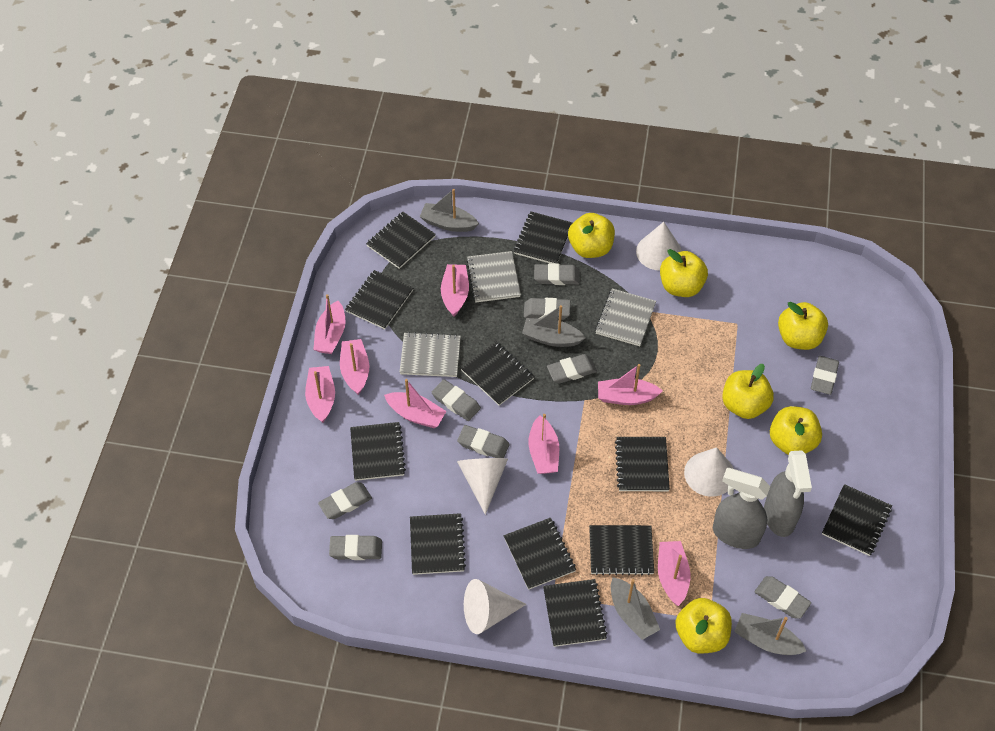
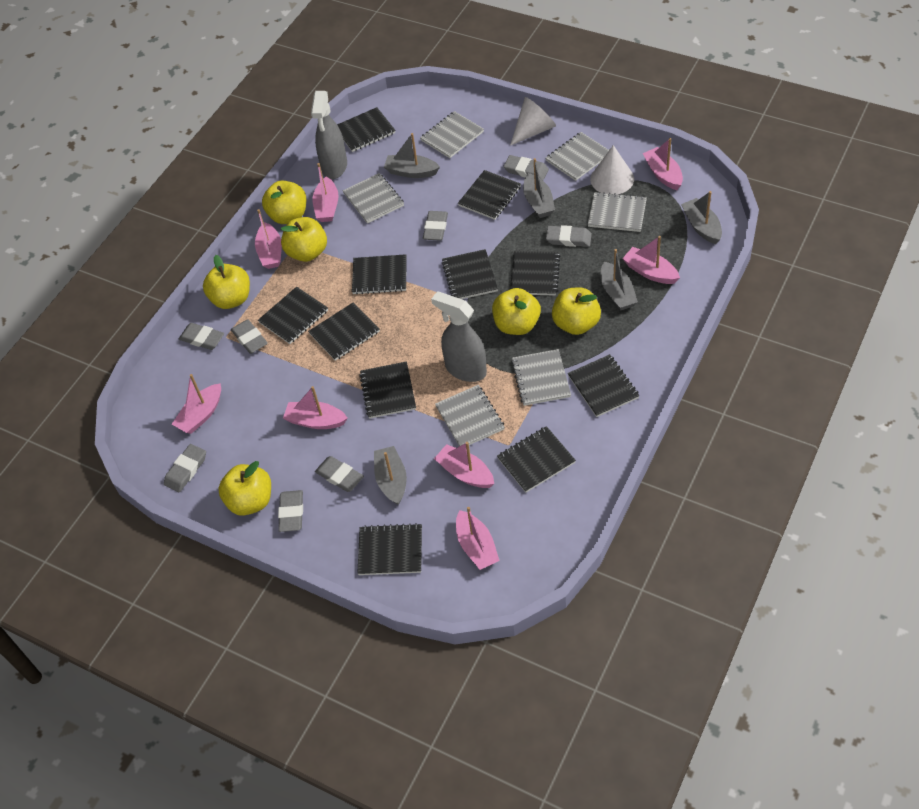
grey boat: [420,189,479,232] [522,305,585,347] [611,577,660,640] [734,613,806,655] = 4 -> [374,446,407,505] [384,133,440,178] [523,158,555,218] [601,249,638,310] [681,191,722,244] = 5
grey eraser: [318,482,372,519] [329,535,382,560] [432,379,481,421] [457,425,510,458] [524,298,571,320] [534,263,580,285] [547,354,597,383] [755,576,811,619] [811,356,839,395] = 9 -> [164,444,206,492] [179,323,224,350] [231,319,268,354] [278,490,303,532] [315,456,364,492] [423,211,448,241] [504,155,549,180] [546,225,592,247] = 8
grey notebook: [400,332,461,377] [466,251,521,302] [595,289,656,346] = 3 -> [343,173,404,224] [420,111,484,158] [435,385,505,446] [511,349,571,406] [546,132,609,181] [588,192,647,232] = 6
white cone: [457,458,508,515] [464,579,526,634] [636,222,682,271] [684,447,734,497] = 4 -> [510,97,556,146] [590,145,634,195] = 2

